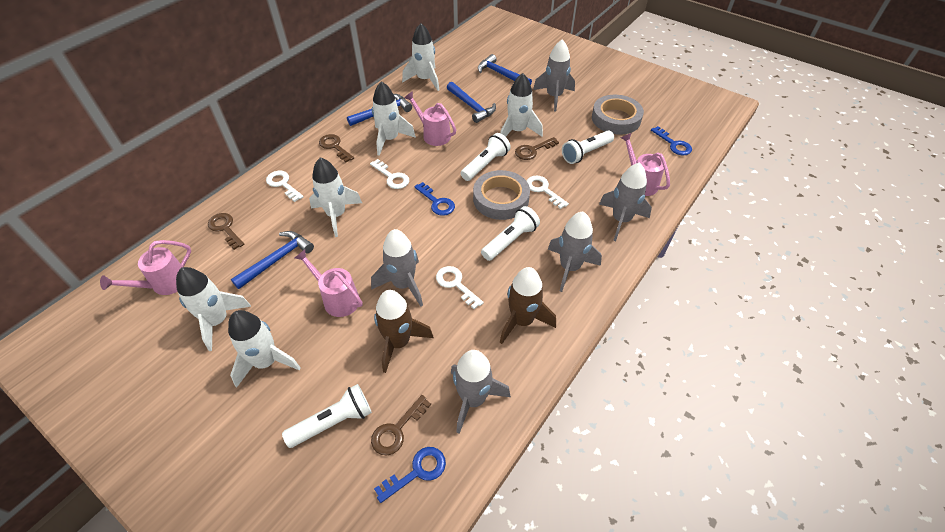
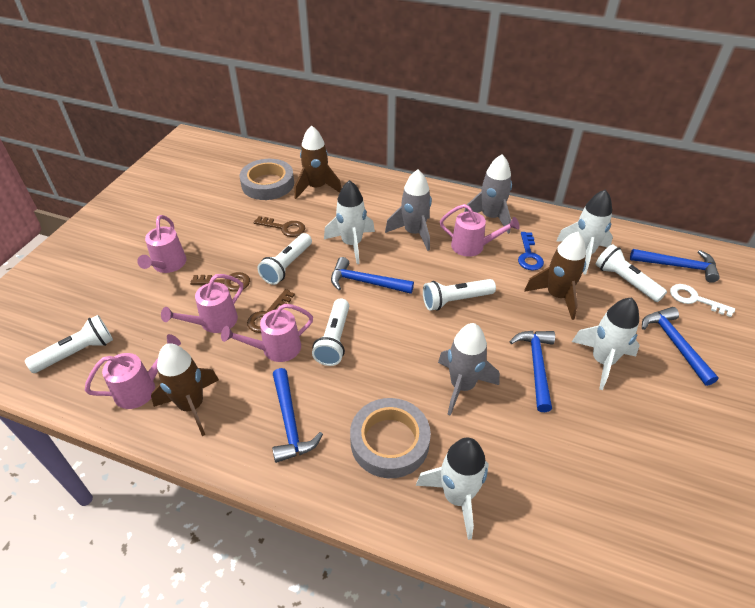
blue hammer: [231,231,314,289] [347,94,412,126] [447,82,496,123] [478,54,532,85] = 4 -> [272,368,323,463] [331,257,414,294] [510,331,555,412] [630,249,720,283] [642,307,719,386] = 5
blue key: [374,447,446,503] [414,182,455,216] [651,126,692,155] = 3 -> [518,232,544,270] = 1
brown key: [208,213,244,250] [319,134,354,162] [371,395,431,456] [515,137,559,160] = 4 -> [190,272,250,292] [247,289,295,333] [254,216,305,237] = 3
brown rocket: [374,290,434,373] [500,267,556,344] = 2 -> [151,343,219,436] [294,125,342,199] [524,232,586,320] = 3
grey rocket: [371,229,423,306] [451,350,511,434] [533,39,575,112] [548,212,602,292] [599,162,652,241] = 5 -> [385,170,432,251] [438,323,500,416] [464,154,512,234] = 3
pink watering can: [100,240,191,295] [295,249,363,317] [404,91,456,146] [621,133,670,196] = 4 -> [85,334,181,409] [137,215,187,273] [161,274,243,333] [221,304,313,362] [440,204,520,257] = 5
white flashlight: [282,384,372,448] [461,133,511,181] [481,206,540,261] [562,130,614,164] = 4 -> [25,315,113,373] [258,233,312,285] [312,298,349,366] [423,279,496,311] [596,244,667,302] = 5
white key: [266,171,304,202] [370,159,409,189] [436,266,484,309] [527,176,569,209] = 4 -> [670,284,735,317] = 1
white rocket: [176,267,251,351] [228,310,301,388] [309,157,362,237] [372,81,416,156] [402,23,439,91] [500,73,543,137] = 6 -> [324,180,375,264] [416,438,489,540] [556,189,613,275] [572,298,640,390] = 4

